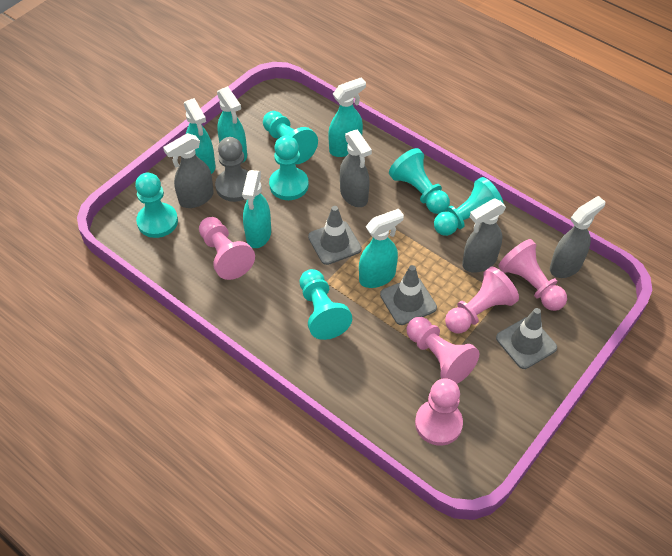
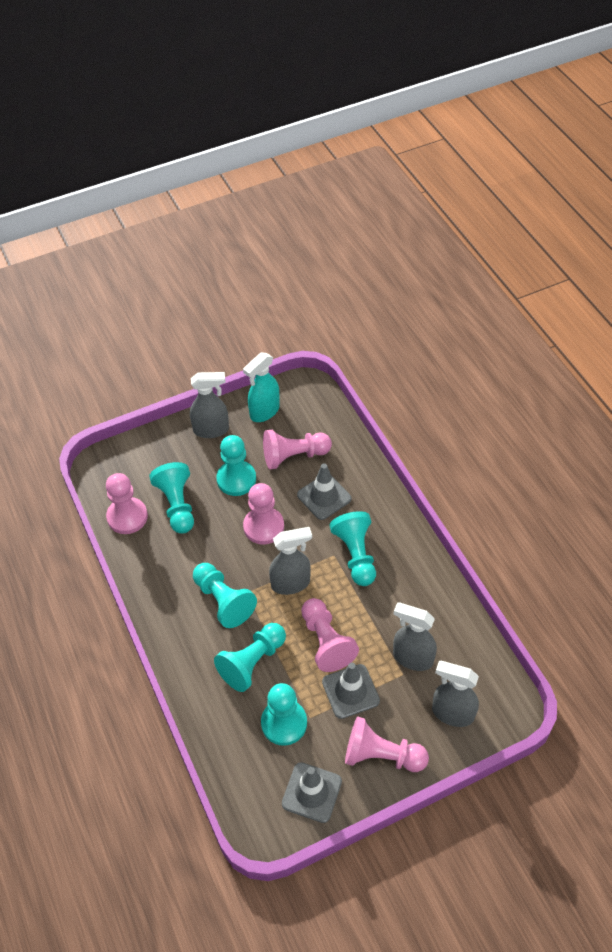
grey pawn: [215,137,248,202] = 1 -> none = 0
turquoise spray bottle: [184,98,215,174] [217,86,247,162] [242,170,271,248] [328,78,366,157] [359,209,404,288] = 5 -> [243,352,280,422] = 1

